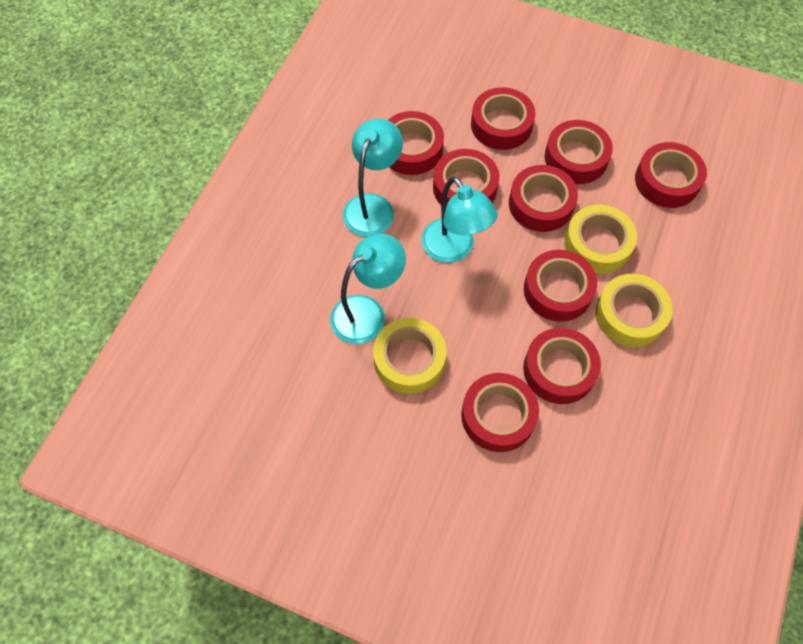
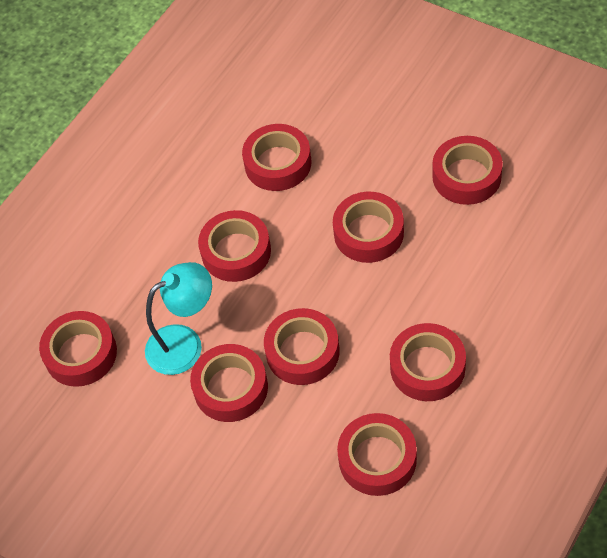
turquoise lamp: [330,234,406,344] [343,118,403,237] [421,176,498,263] = 3 -> [145,262,212,375] = 1
yellow tape: [373,318,447,394] [564,205,637,274] [595,274,673,347] = 3 -> none = 0

